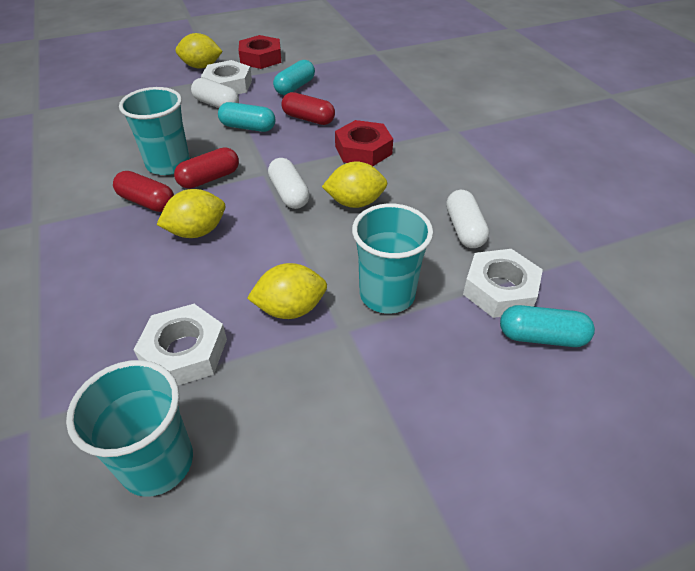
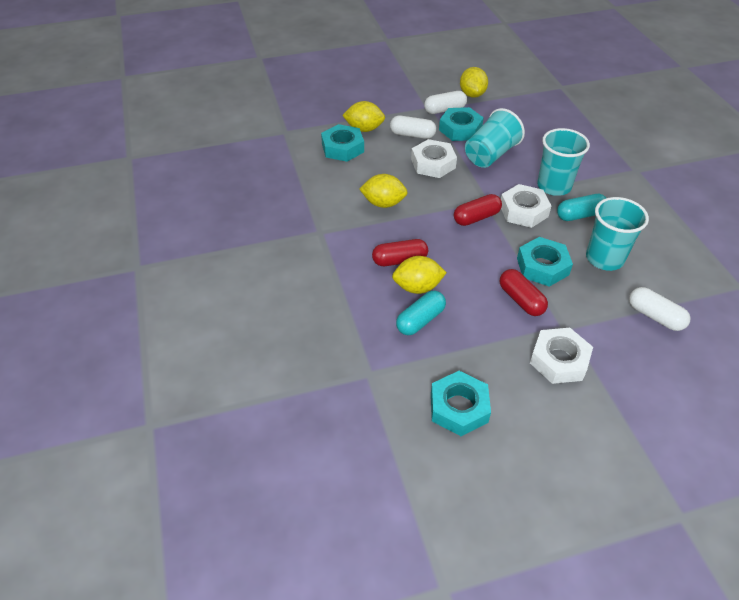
red nut: [238,35,281,69] [335,120,393,166] = 2 -> none = 0
turquoise capsule: [218,102,275,132] [273,60,315,95] [500,305,595,347] = 3 -> [396,291,446,335] [557,194,606,221] = 2
turquoise nut: none = 0 -> [321,124,364,162] [431,371,491,436] [439,107,484,141] [517,237,573,287] = 4

